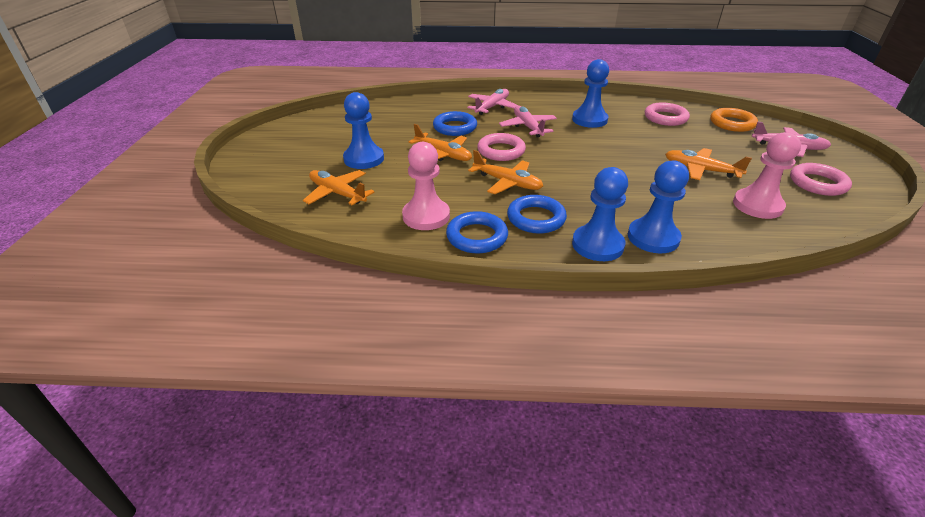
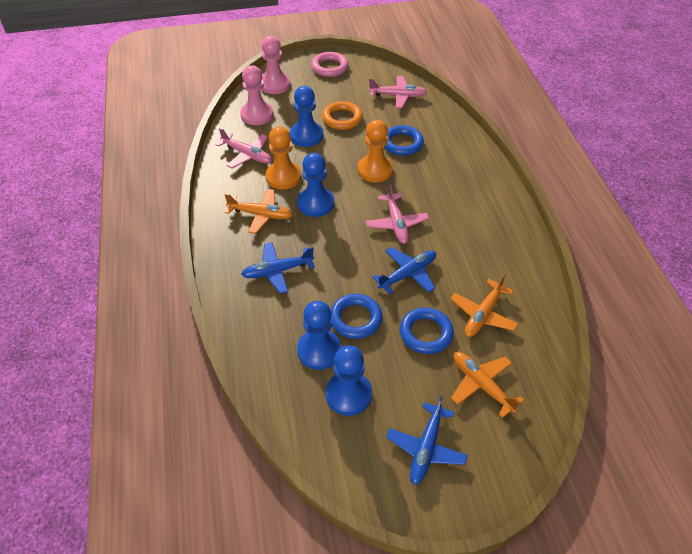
blue plane: none = 0 -> [241,242,315,294] [372,247,436,295] [386,396,468,485] = 3
orange pawn: none = 0 -> [265,126,302,189] [358,120,393,182] = 2
orange plane: [303,170,375,205] [408,124,472,161] [468,150,543,194] [665,148,752,180] = 4 -> [224,189,293,234] [450,273,518,337] [451,352,524,418] = 3
pink ring: [477,133,526,161] [645,102,690,126] [790,163,852,196] = 3 -> [311,52,349,77] = 1

